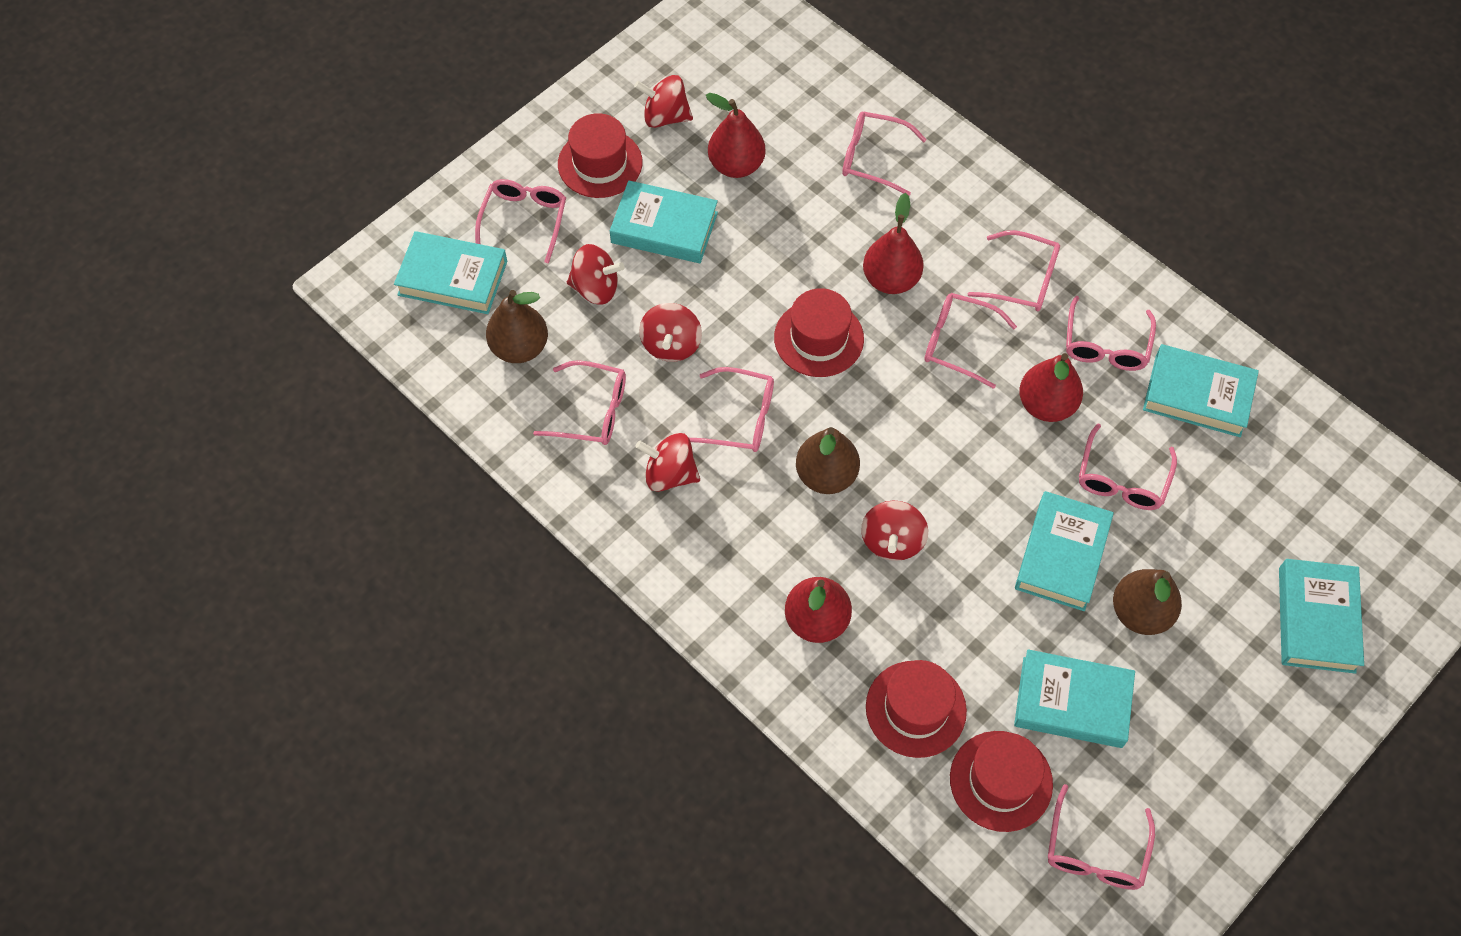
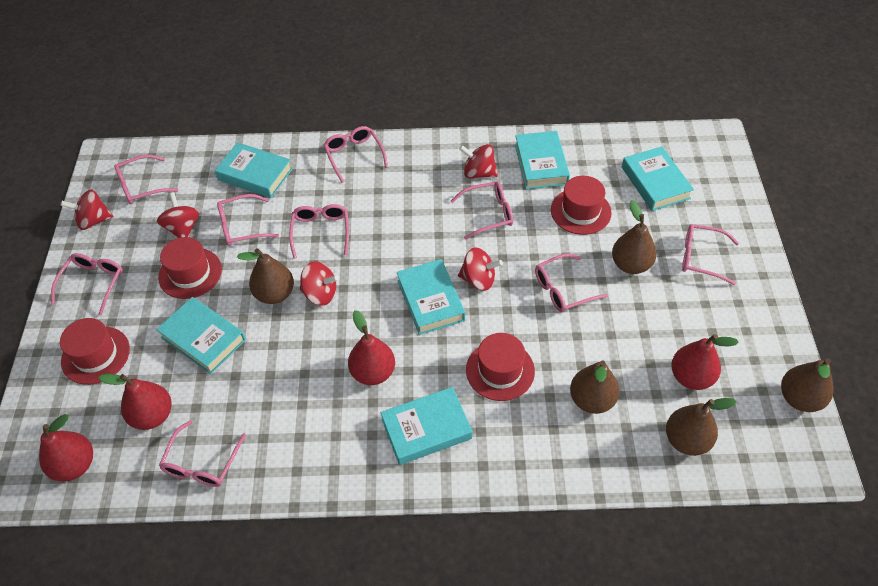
brown pear: [486,290,548,363] [796,427,860,494] [1113,569,1182,635] = 3 -> [237,248,294,304] [570,360,620,414] [612,200,657,274] [666,398,736,456] [781,358,834,412] = 5

